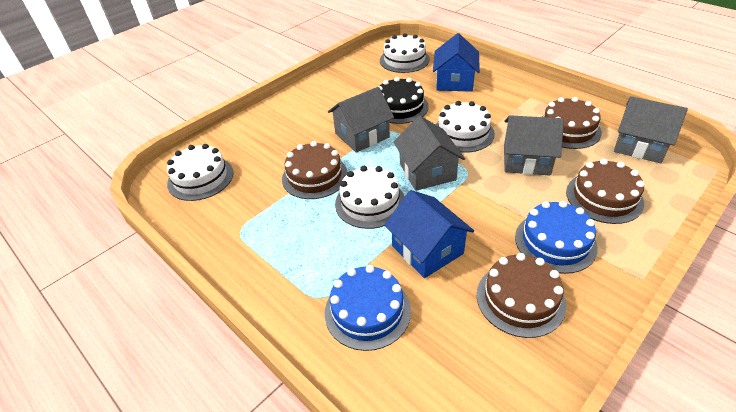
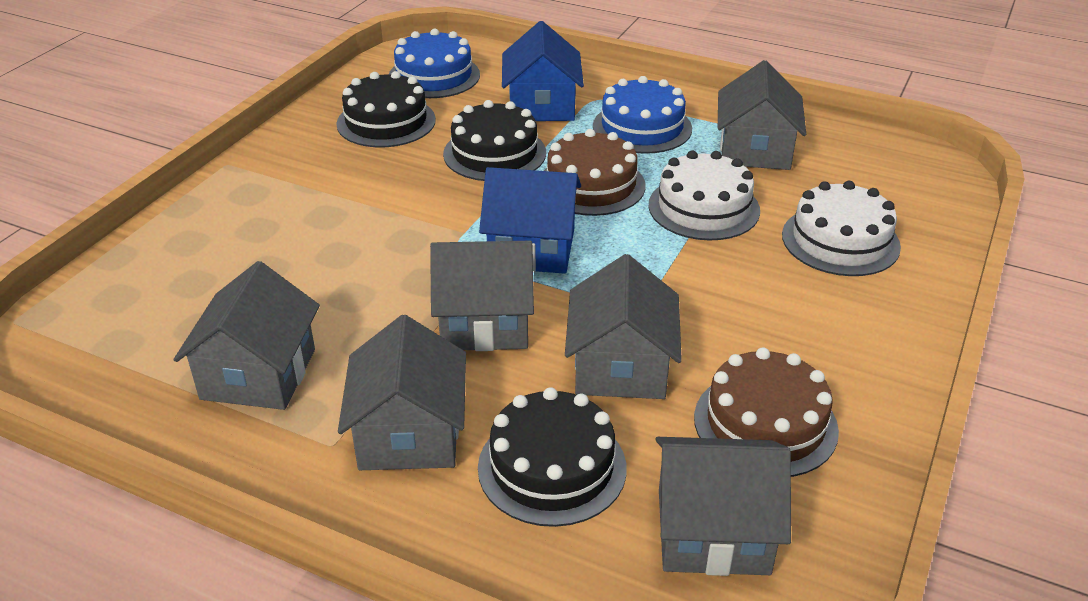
black cake: [378,77,429,124] = 1 -> [336,71,436,148] [443,100,546,181] [478,387,627,527] = 3
brown cake: [282,141,348,199] [477,253,566,338] [542,97,602,149] [566,159,645,224] = 4 -> [544,129,645,216] [694,347,839,477] = 2
grey house: [328,87,394,153] [394,116,465,191] [504,115,564,175] [614,96,688,163] = 4 -> [174,261,320,410] [338,315,466,470] [430,241,534,351] [565,254,682,399] [656,437,791,576] [718,60,806,170] = 6
white cake: [167,144,233,201] [335,166,405,229] [380,33,430,73] [435,101,495,153] = 4 -> [648,150,760,241] [782,181,901,276] = 2

